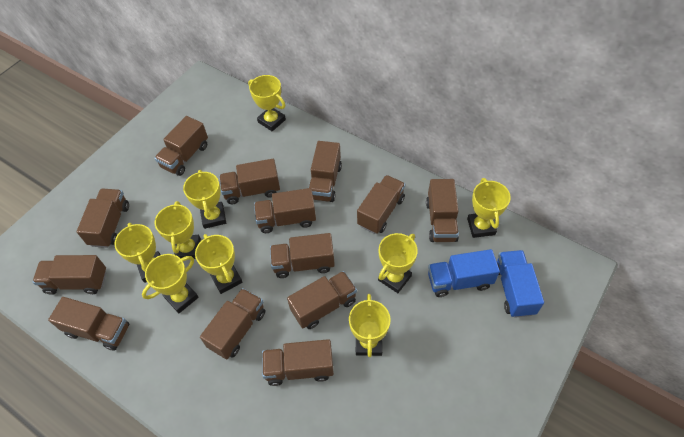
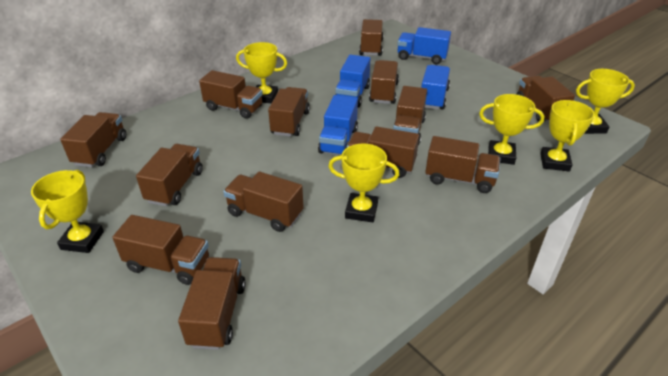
blue truck: [428,249,500,297] [497,250,544,318] = 2 -> [318,95,358,155] [335,55,370,107] [397,27,451,64] [421,65,450,110] = 4
yellow trophy: [114,223,161,283] [142,254,199,313] [155,201,201,259] [183,170,226,229] [195,234,243,294] [248,75,286,131] [349,294,391,357] [378,233,418,293] [467,178,511,238] = 9 -> [31,170,104,253] [236,42,287,103] [328,144,399,222] [479,94,545,165] [540,100,595,172] [576,69,635,134] = 6

